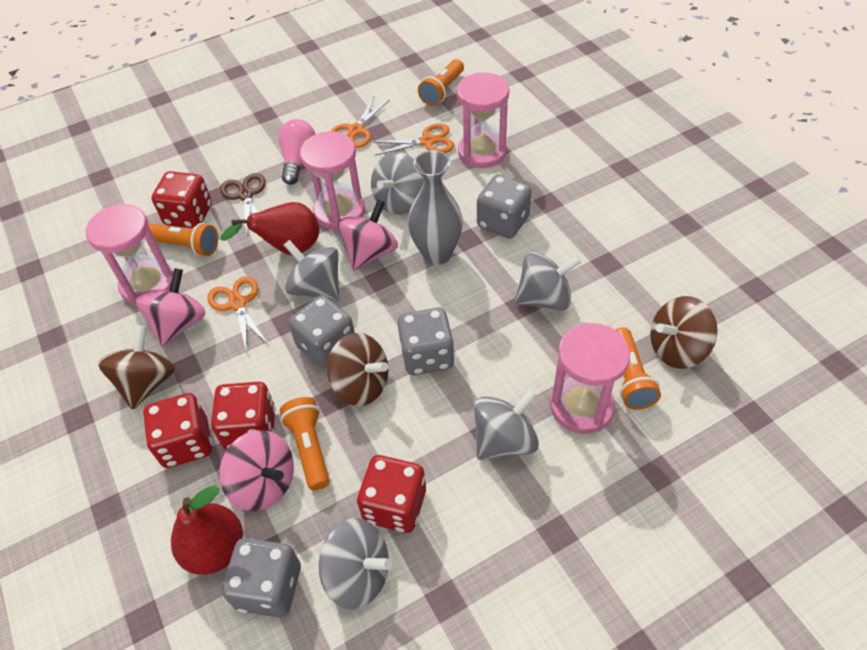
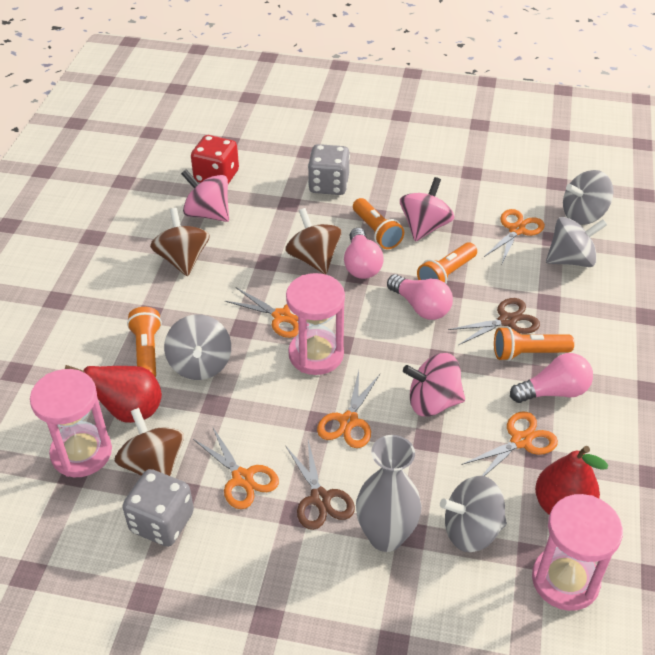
brown scissors: [220,173,266,233] = 1 -> [286,440,355,530] [448,298,540,345] = 2
grey dice: [222,538,301,617] [289,295,355,368] [397,307,454,375] [477,175,532,238] = 4 -> [122,469,194,547] [308,144,350,195] = 2
grey spinning top: [284,240,339,301] [319,518,392,610] [371,153,425,215] [474,388,539,460] [515,252,581,311] = 5 -> [164,314,231,380] [440,476,507,552] [546,217,607,267] [563,170,614,225] = 4
orange scissors: [207,276,268,353] [331,97,390,148] [372,123,454,156] = 3 -> [193,426,279,509] [225,288,299,338] [317,371,380,448] [461,412,558,476] [484,209,545,264] = 5
pink hourglass: [86,204,173,305] [300,131,365,230] [457,72,509,168] [550,323,630,434] = 4 -> [30,369,112,477] [286,273,345,375] [532,494,623,611] = 3
pink light bulb: [278,119,315,185] = 1 -> [344,228,384,279] [387,274,453,320] [510,353,593,403] = 3
red dice: [143,393,212,468] [151,171,212,228] [211,382,276,450] [357,455,426,533] = 4 -> [191,135,239,184] = 1

